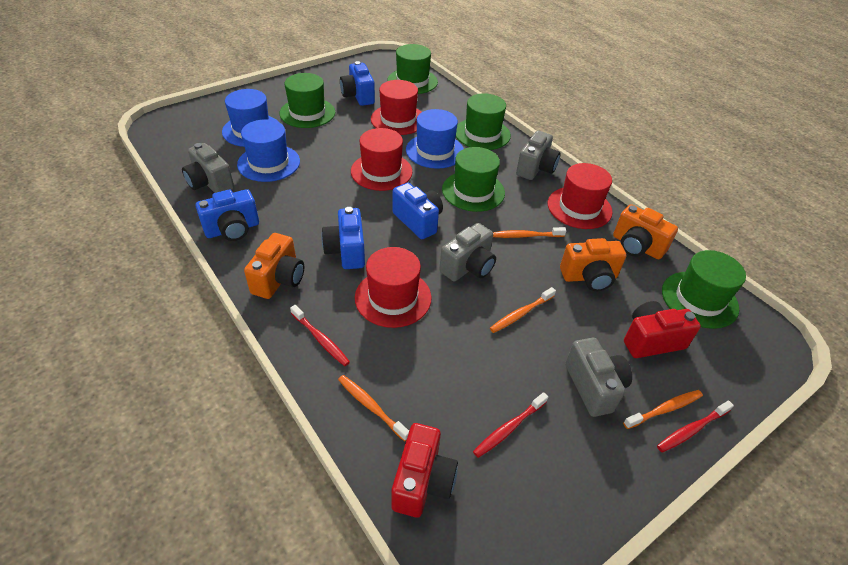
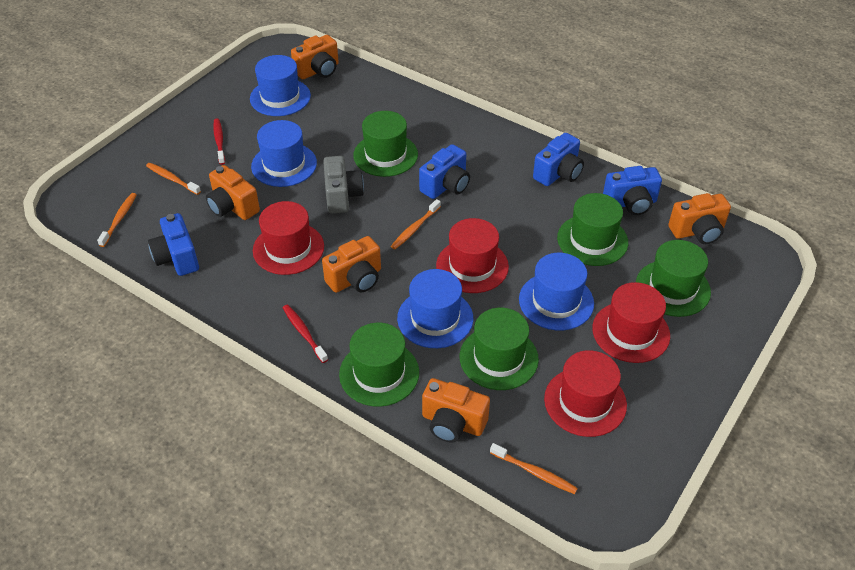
blue hat: [222,89,278,147] [237,119,300,182] [406,109,464,169] = 3 -> [250,55,311,116] [251,120,317,187] [397,269,473,348] [519,253,594,331] = 4
grey camera: [182,143,234,193] [439,223,496,281] [516,131,561,180] [565,338,632,417] = 4 -> [323,156,364,214] = 1
orange camera: [244,233,304,299] [560,238,626,291] [613,204,678,259] = 3 -> [206,165,260,220] [291,35,339,79] [322,236,381,293] [422,378,490,443] [668,193,731,244] = 5
red camera: [391,423,458,518] [624,301,701,358] = 2 -> none = 0
red toothbrush: [290,305,350,366] [473,392,548,458] [657,400,734,452] = 3 -> [213,119,225,165] [283,304,328,363] = 2

